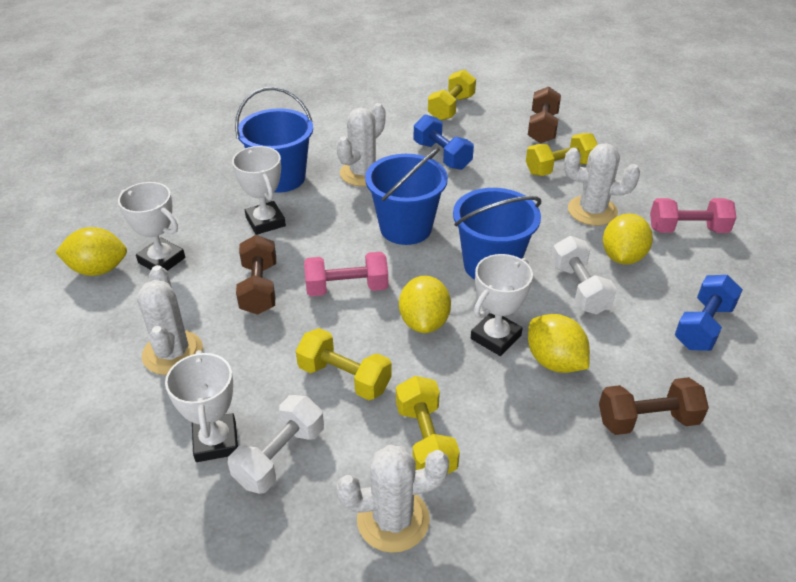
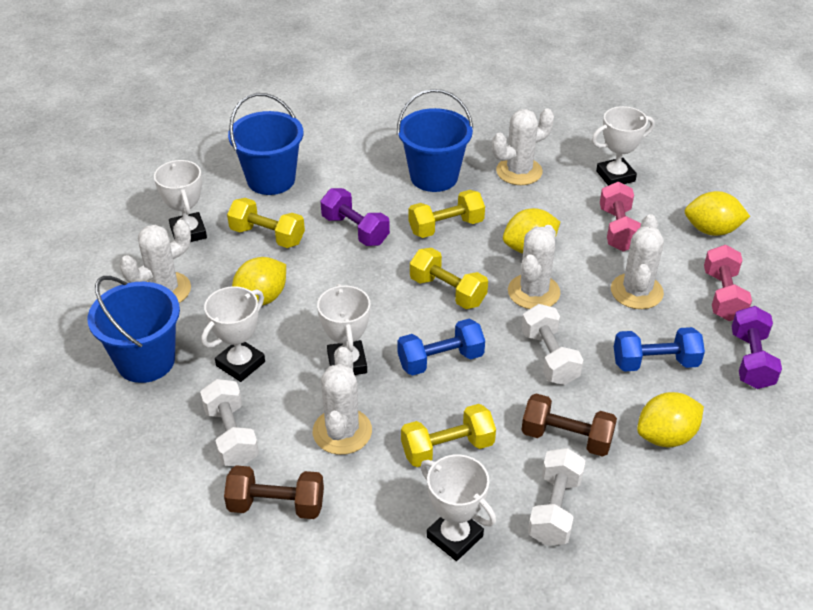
brown dumbbell: [236,235,276,315] [528,87,561,144] [599,377,709,435] = 3 -> [224,465,324,519] [521,393,617,457] = 2
purple dumbbell: none = 0 -> [320,188,390,246] [732,306,782,389] = 2
white cactus: [137,265,203,375] [336,103,386,186] [337,444,449,553] [564,143,640,226] = 4 -> [119,220,191,303] [313,347,372,455] [492,109,554,185] [508,225,560,309] [611,214,664,309] = 5
white dumbbell: [228,395,324,494] [551,236,617,315] = 2 -> [200,379,259,466] [521,304,583,385] [528,448,586,546] = 3
white trophy: [118,182,185,271] [165,350,238,462] [232,146,286,235] [471,254,533,356] = 4 -> [154,160,207,242] [201,286,265,382] [317,284,370,375] [420,454,496,561] [592,106,655,186] = 5

